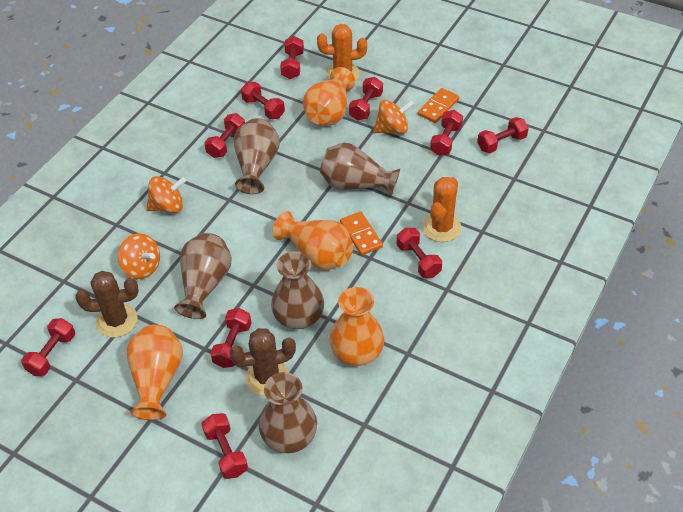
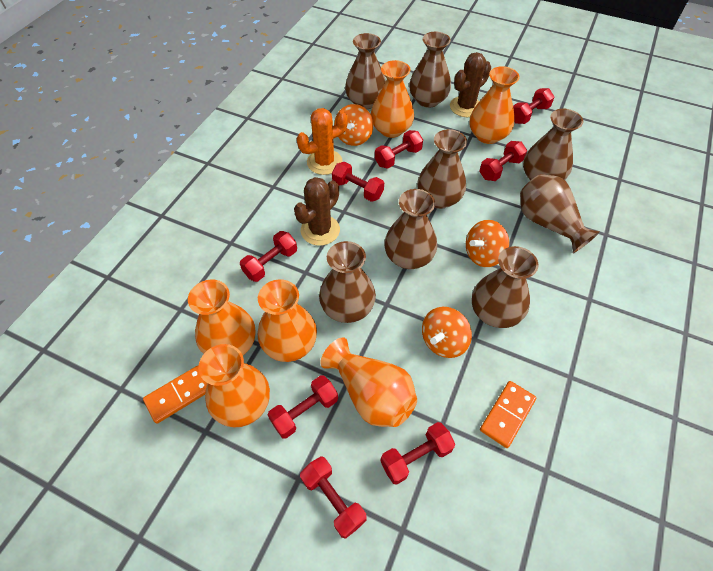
brown vase: [174,233,232,319] [234,118,280,194] [259,372,317,453] [271,252,324,329] [320,143,400,197] = 5 -> [319,241,376,323] [345,33,386,109] [384,189,437,269] [409,32,451,108] [417,129,467,209] [472,246,538,328] [520,174,600,253] [523,109,583,180] = 8
orange cactus: [317,24,367,81] [422,177,462,242] = 2 -> [297,108,348,175] = 1
orange vase: [127,325,183,420] [273,211,353,270] [303,67,355,126] [329,287,384,366] = 4 -> [188,279,255,355] [198,344,270,427] [258,279,317,362] [321,337,417,427] [371,60,414,138] [470,66,520,144] = 6
red dumbbell: [21,318,75,376] [202,413,248,479] [204,113,245,158] [210,308,251,368] [241,82,285,119] [280,36,304,79] [349,77,383,120] [397,228,442,278] [430,110,463,156] [477,117,529,153] = 10 -> [240,231,297,282] [268,375,338,439] [300,456,367,539] [332,162,384,202] [375,130,423,169] [380,422,455,485] [479,141,527,181] [513,88,554,124] = 8

